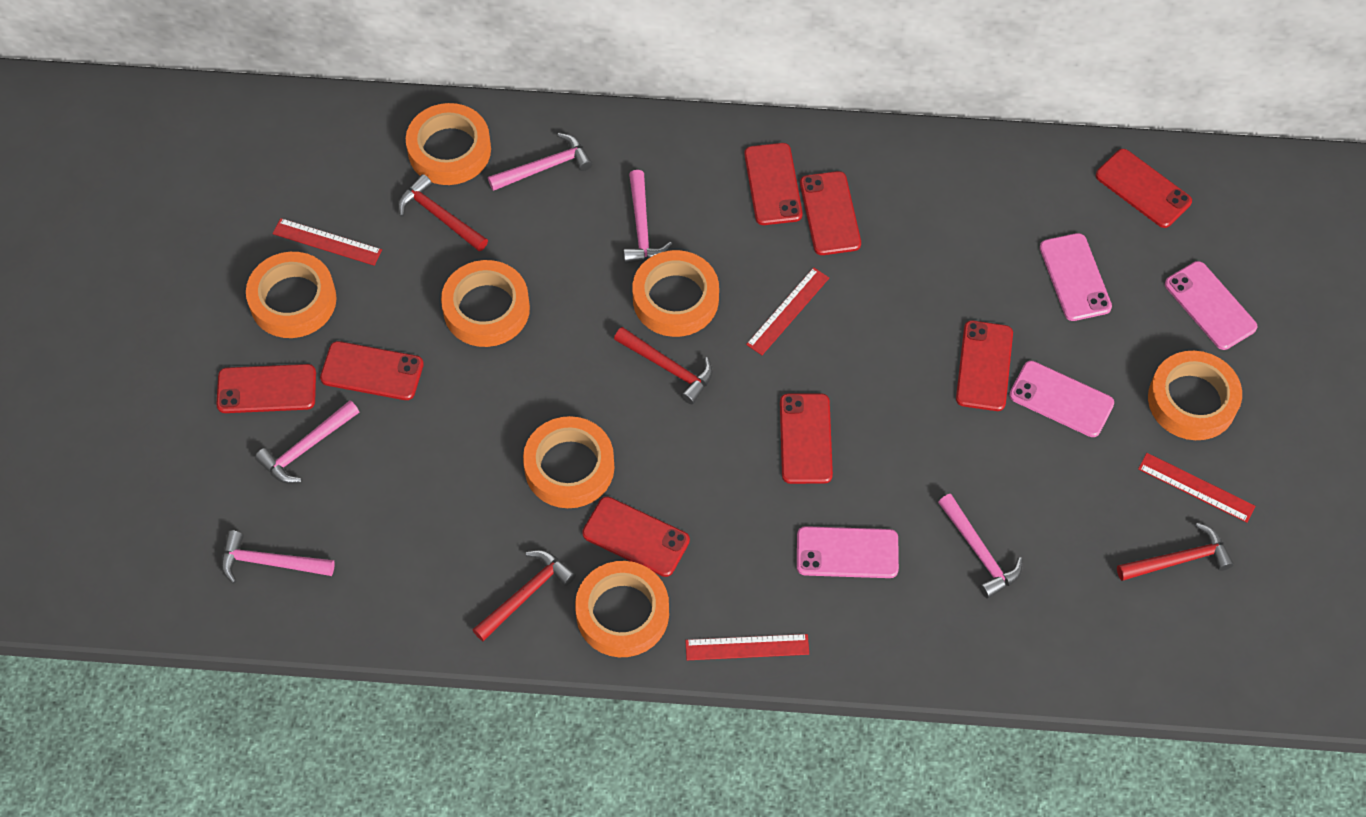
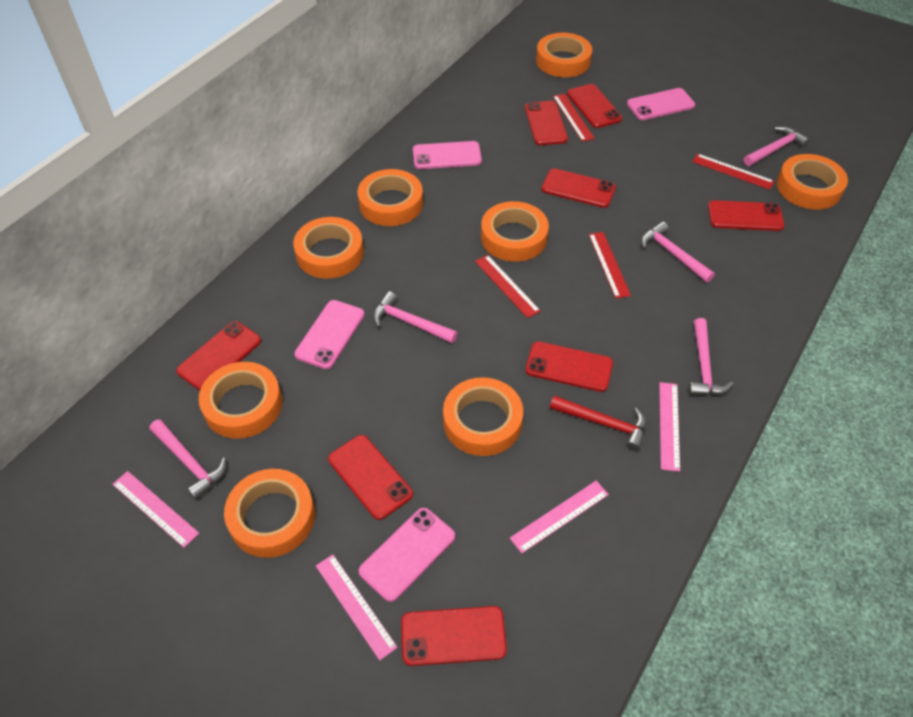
orange tape: [246,252,337,338] [406,103,491,185] [441,260,530,347] [523,416,614,508] [575,561,669,657] [632,250,719,337] [1148,351,1242,440] = 7 -> [198,362,282,439] [224,469,315,558] [293,217,364,279] [357,169,423,226] [443,377,523,456] [481,201,549,262] [536,33,592,77] [777,154,848,210] = 8
pink ruler: none = 0 -> [112,471,199,548] [316,554,398,661] [510,481,609,553] [659,382,680,472] = 4
red hammer: [398,174,488,251] [473,550,576,641] [614,327,713,404] [1117,523,1234,581] = 4 -> [550,395,646,451] = 1

